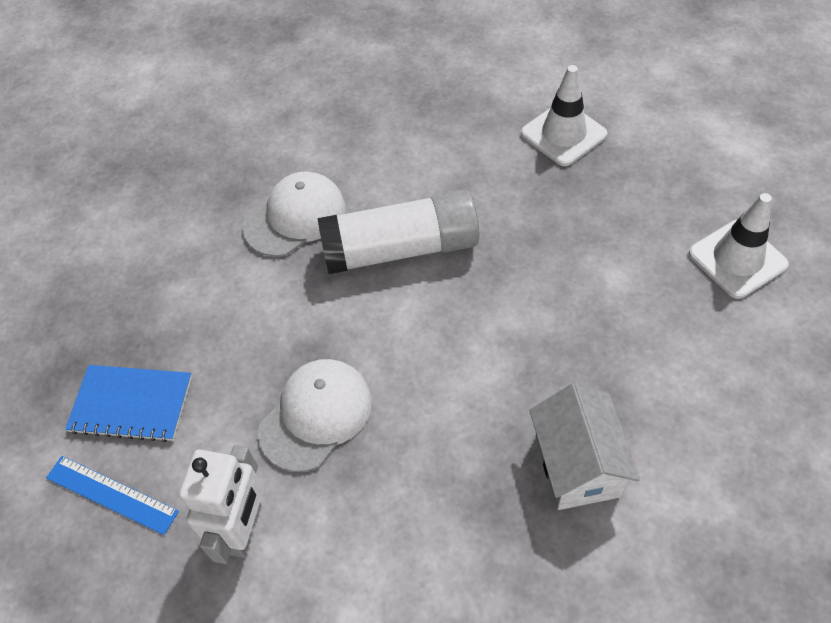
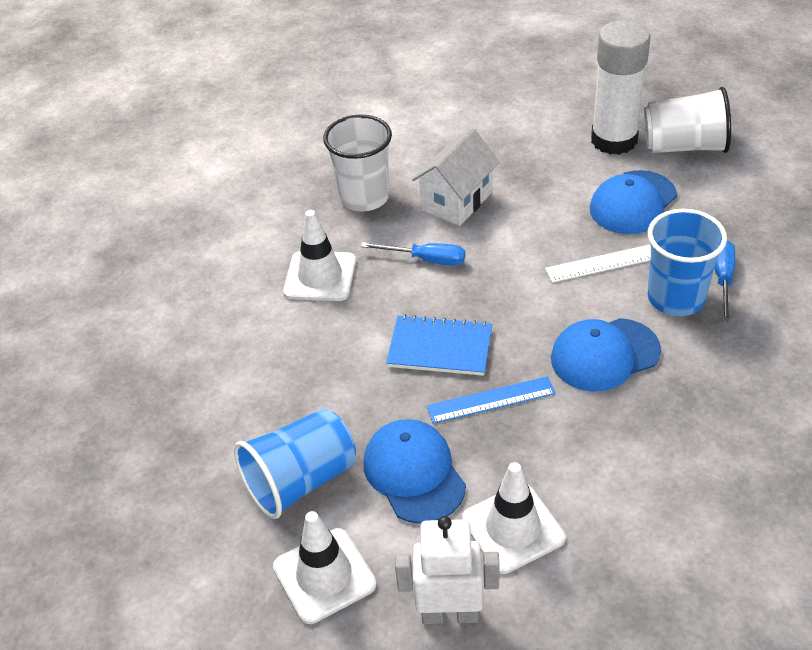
blue cap: none = 0 -> [363,419,466,524] [551,318,661,392] [590,170,677,234] = 3
blue cup: none = 0 -> [234,408,356,519] [648,209,727,316] = 2
blue screwdriver: none = 0 -> [361,242,465,266] [714,241,735,322] = 2
white cap: [243,172,345,257] [258,359,372,472] = 2 -> none = 0
white cup: none = 0 -> [323,114,392,212] [644,87,731,153] = 2
white ruler: none = 0 -> [545,244,651,283] = 1
white traffic cone: [521,65,608,166] [689,193,789,299] = 2 -> [273,511,377,624] [283,210,356,301] [462,462,566,574] = 3

